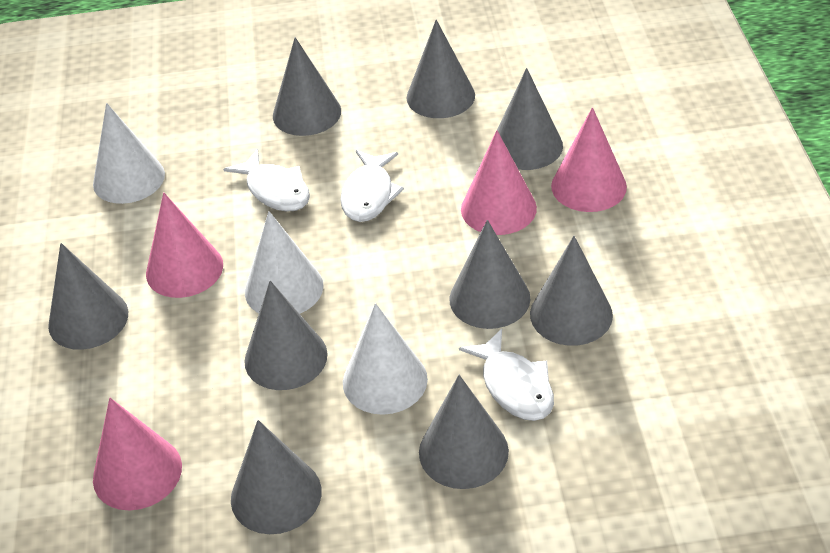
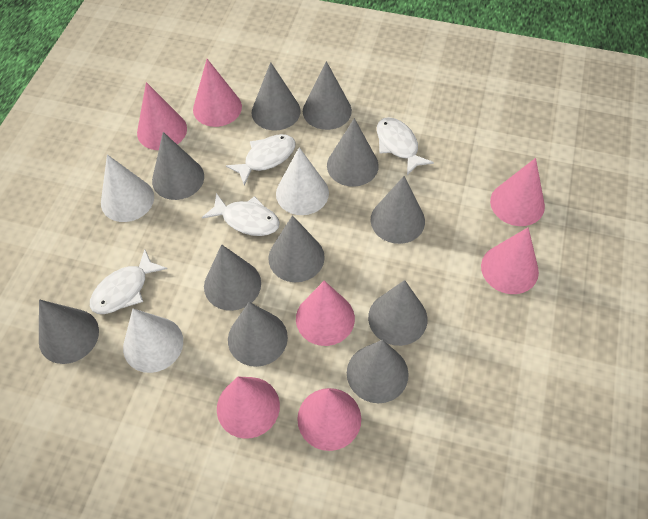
grey cone: [48,243,128,350] [231,420,322,534] [244,281,327,390] [273,37,341,136] [407,20,475,118] [419,375,509,489] [449,220,531,329] [497,68,563,170] [530,236,613,346] = 9 -> [39,299,99,364] [152,132,204,200] [204,244,261,311] [228,302,288,367] [252,62,301,130] [268,215,325,282] [303,61,352,130] [327,118,379,187] [347,340,409,403] [368,280,427,346] [371,176,425,244] = 11
pink cone: [93,398,182,510] [146,192,223,298] [461,130,537,235] [551,107,627,212] = 4 -> [137,82,187,150] [193,59,242,127] [217,377,280,439] [296,281,355,346] [297,388,361,451] [481,227,539,294] [490,158,545,226] = 7
white fish: [223,149,310,212] [340,150,404,222] [459,329,554,421] = 3 -> [90,249,167,314] [202,193,280,236] [226,134,295,186] [377,117,434,175] = 4

